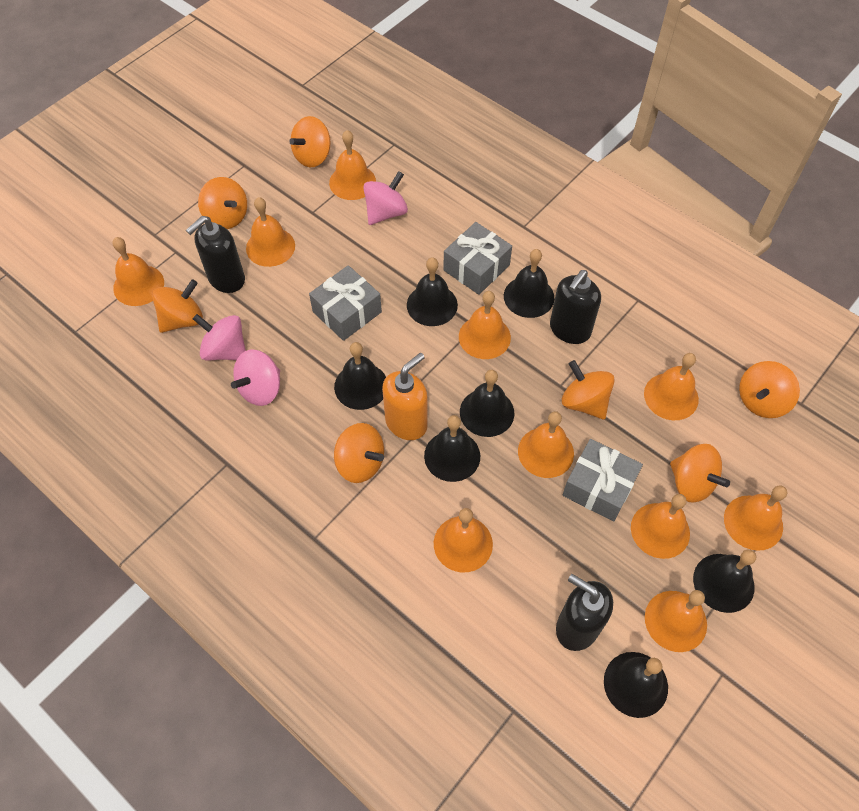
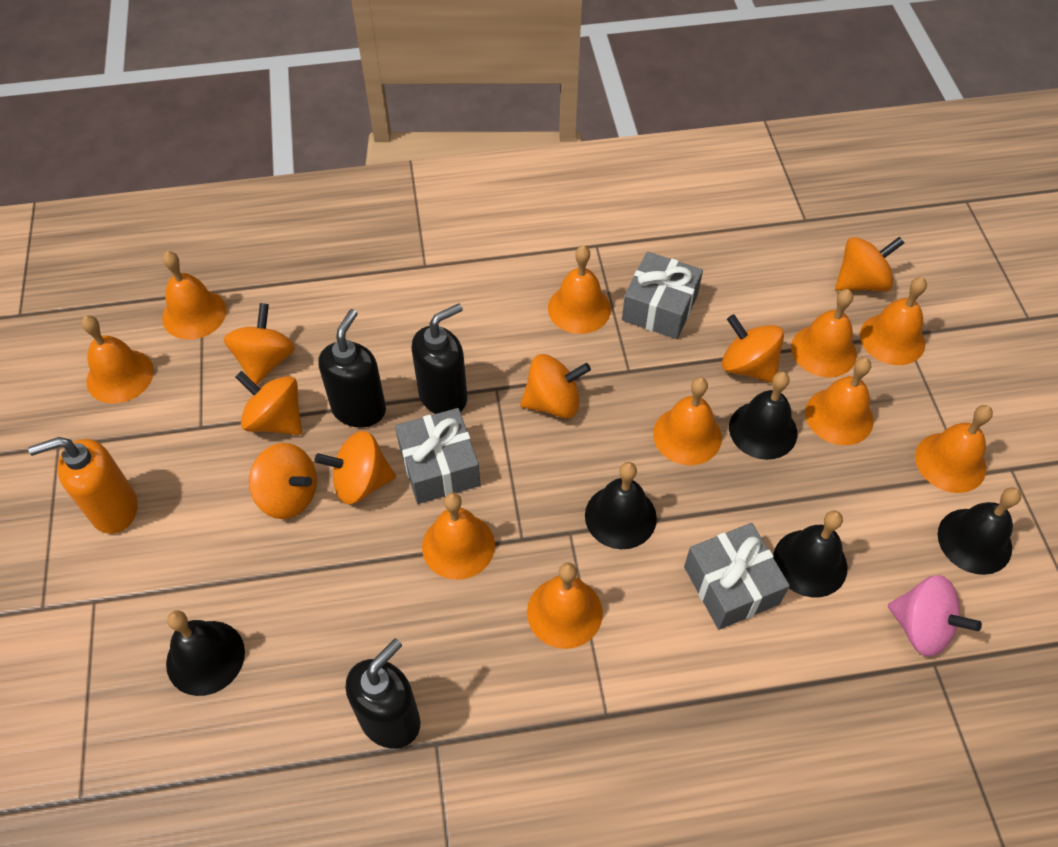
black bell: [334,342,386,410] [407,257,458,326] [424,415,480,482] [460,370,514,437] [504,249,554,318] [604,652,668,718] [693,549,756,613] = 7 -> [166,610,245,696] [585,462,657,549] [729,372,797,460] [773,510,848,598] [938,487,1021,575] = 5
pink spinning top: [193,314,246,360] [231,350,280,406] [363,171,408,225] = 3 -> [888,575,982,657] = 1

